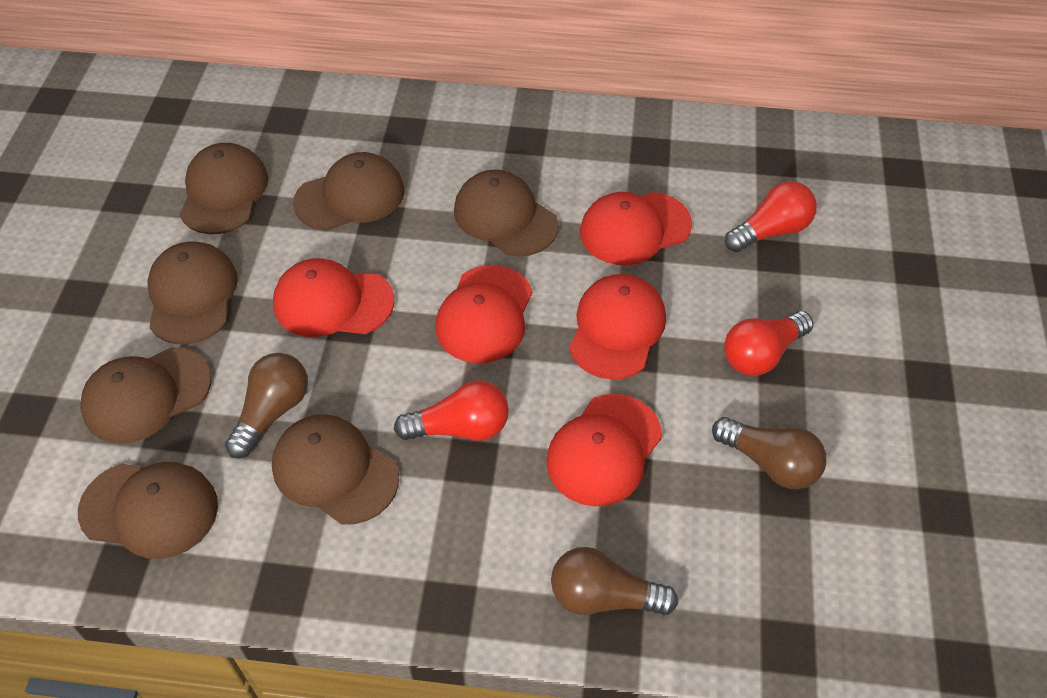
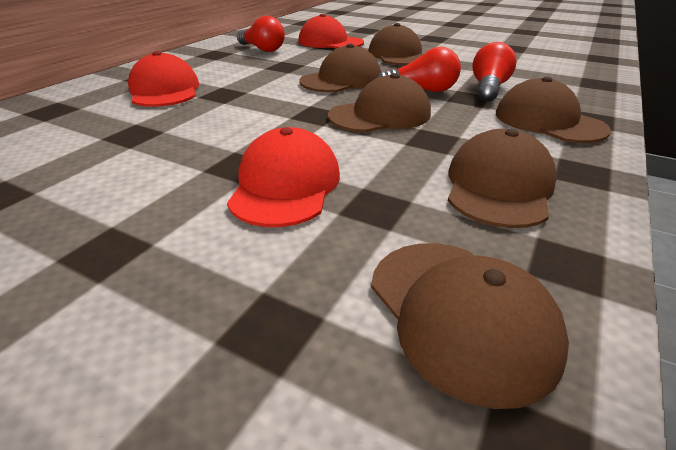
brown cap: [78,462,218,559] [80,347,211,444] [148,242,238,344] [180,143,268,234] [272,415,399,525] [293,152,404,231] [454,169,559,257] = 7 -> [299,44,381,92] [328,73,431,132] [368,23,423,65] [371,243,569,409] [448,129,557,228] [496,77,611,143] = 6
brown light bulb: [225,353,308,458] [551,547,678,615] [712,417,826,489] = 3 -> none = 0
red cap: [273,258,394,337] [435,265,532,363] [546,394,662,506] [569,274,666,380] [580,192,692,265] = 5 -> [128,51,199,107] [227,127,340,227] [298,14,364,49] = 3

